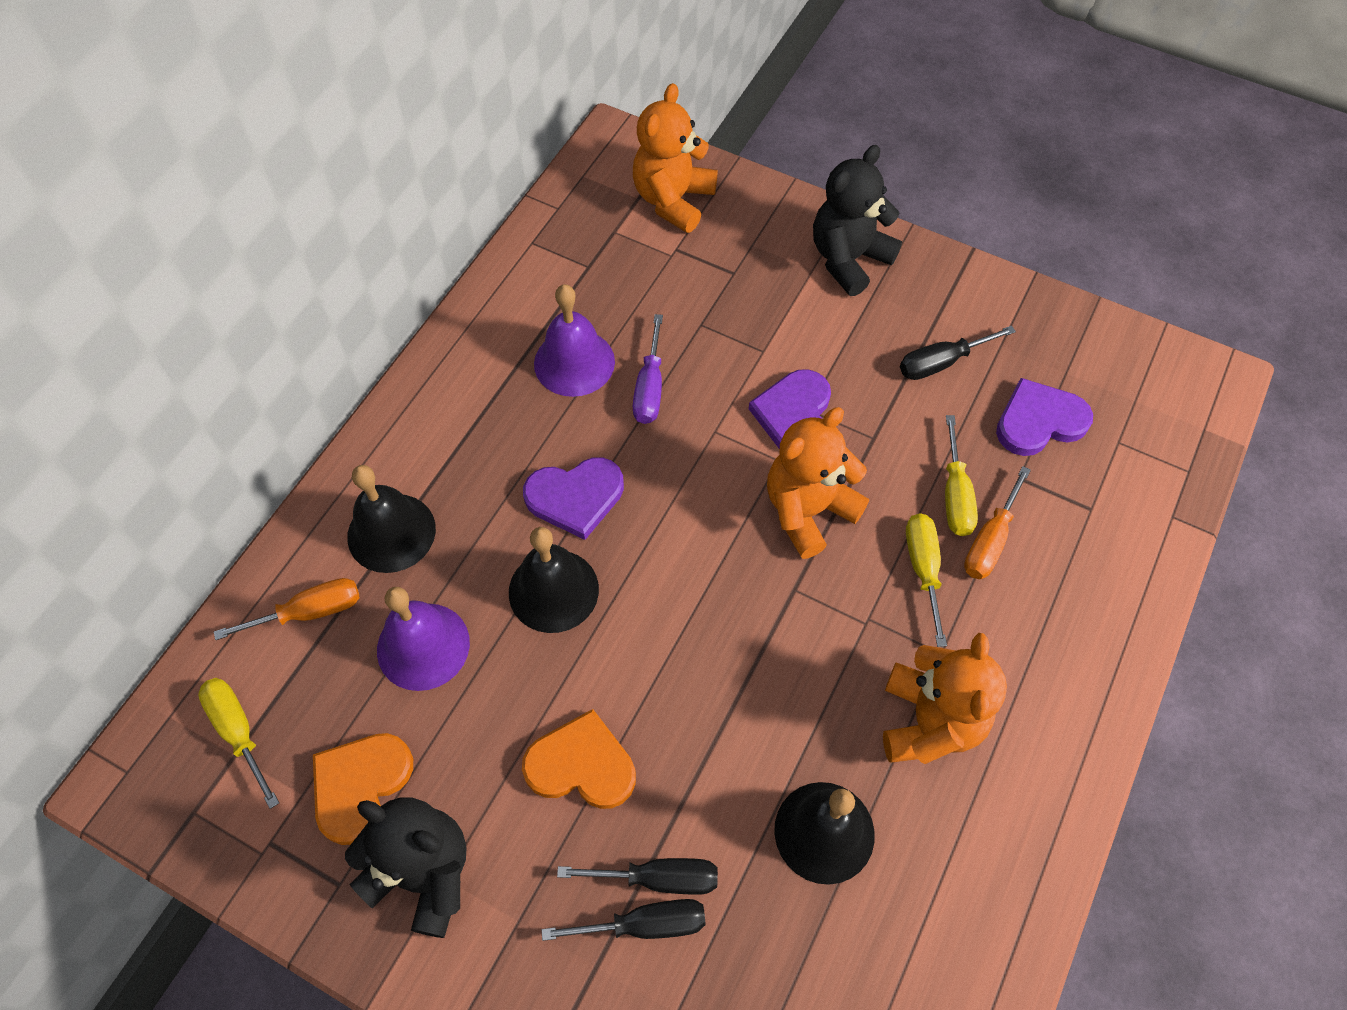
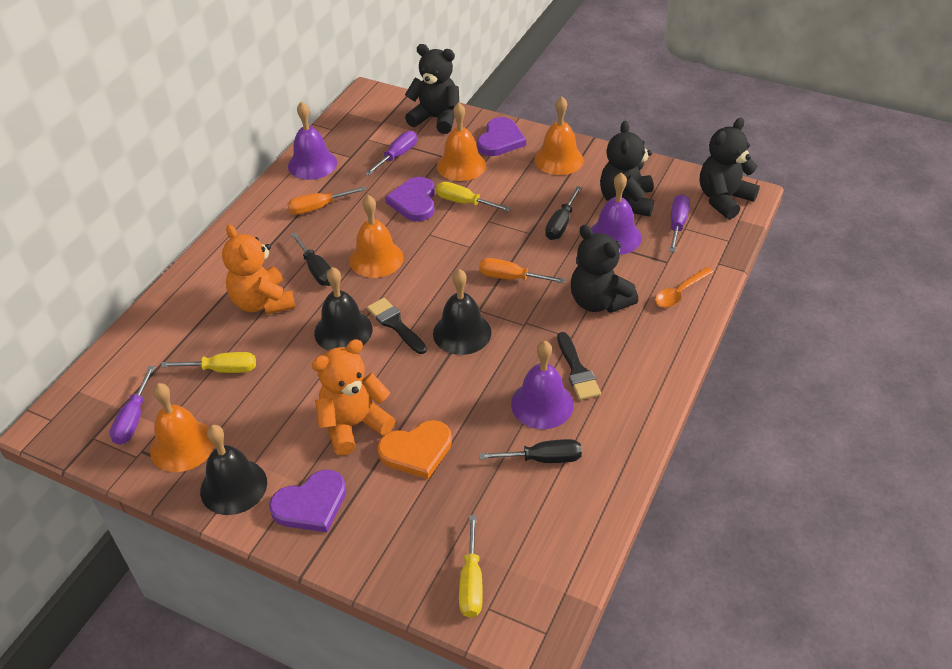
black brush: none = 0 -> [367,298,427,354] [557,332,601,400] = 2
black teddy bear: [345,797,467,938] [813,145,902,296] = 2 -> [405,44,459,134] [571,225,638,313] [600,121,654,217] [700,118,760,219] = 4
orange bell: none = 0 -> [150,383,214,472] [349,195,404,278] [437,102,486,181] [534,97,584,175] = 4
orange heart: [313,733,413,845] [522,709,636,809] = 2 -> [377,420,452,479] = 1
orange spoon: none = 0 -> [655,267,713,308] = 1
orange teddy bear: [633,83,717,233] [767,407,869,559] [883,633,1007,764] = 3 -> [222,225,295,315] [312,339,395,456] = 2
purple bell: [377,587,470,691] [534,284,615,397] = 2 -> [288,101,337,180] [511,341,574,429] [591,172,642,255] = 3
purple screwdriver: [633,314,663,424] = 1 -> [110,366,155,445] [365,131,417,175] [669,194,690,252] = 3

